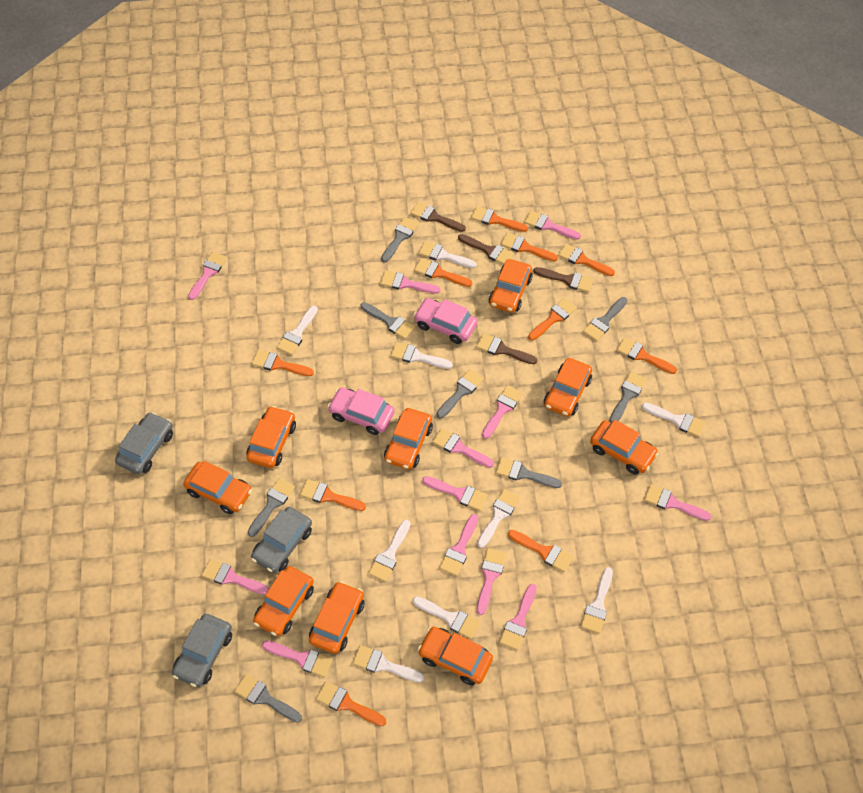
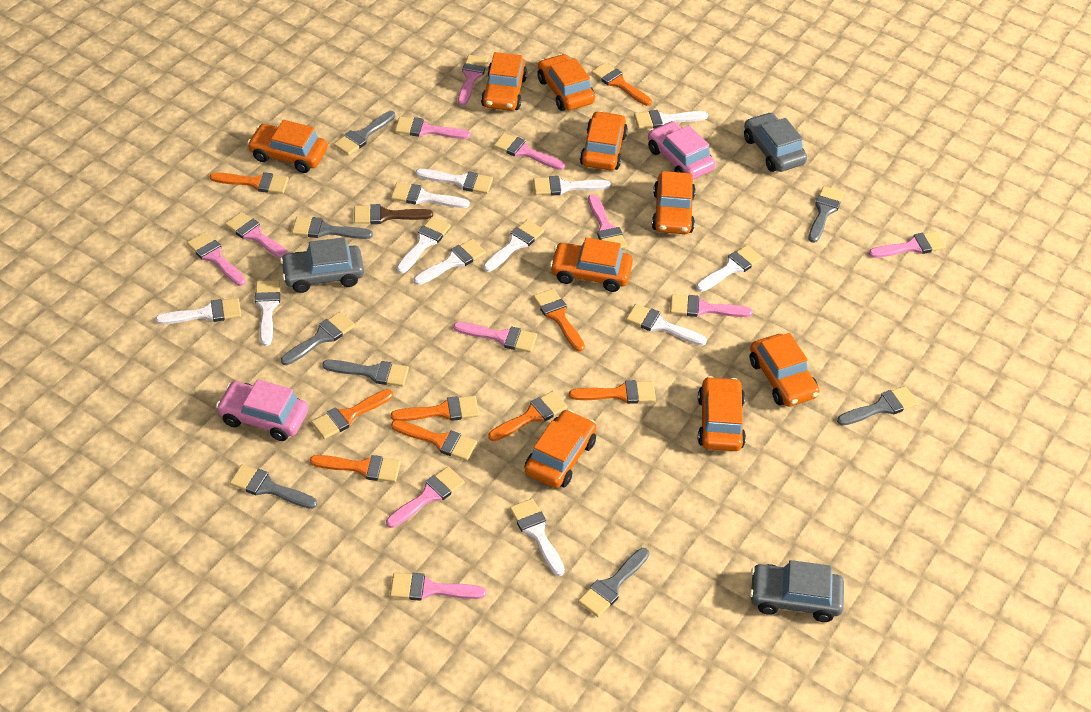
brown brush: [410,202,466,232] [458,234,514,265] [476,333,537,364] [533,267,594,292] = 4 -> [354,204,433,224] = 1
orange brush: [252,350,314,376] [300,479,366,511] [316,681,386,726] [414,258,472,287] [471,206,528,232] [500,232,558,261] [508,530,574,572] [528,298,577,341] [558,243,615,276] [616,337,677,374] = 10 -> [210,172,289,194] [310,455,401,482] [311,389,393,439] [391,396,479,421] [391,420,477,461] [488,391,568,441] [533,288,585,352] [569,380,656,404] [591,62,652,106] = 9
pink brush: [188,252,227,300] [201,559,269,595] [262,641,333,677] [380,271,441,294] [422,476,488,511] [432,428,494,468] [439,514,478,576] [477,548,506,615] [482,385,523,439] [499,584,537,650] [524,211,581,240] [644,484,711,521] = 12 -> [187,232,246,286] [225,212,289,259] [386,467,465,528] [390,573,486,601] [395,116,471,139] [453,322,537,353] [458,55,488,106] [493,133,565,170] [588,194,627,249] [670,294,753,317] [869,231,946,258] = 11
white brush: [277,305,318,355] [352,645,424,682] [368,520,410,582] [390,342,453,369] [413,596,480,639] [418,241,477,268] [477,489,520,548] [580,567,613,634] [642,402,706,437] = 9 -> [156,298,241,324] [255,280,280,346] [391,182,470,208] [397,217,451,274] [414,239,486,285] [416,169,493,194] [483,219,544,272] [510,499,565,576] [533,176,611,195] [626,304,707,346] [634,110,708,129] [696,245,763,292] = 12

